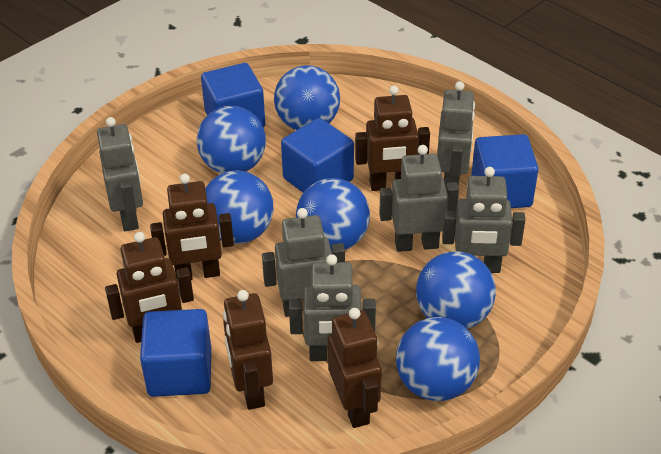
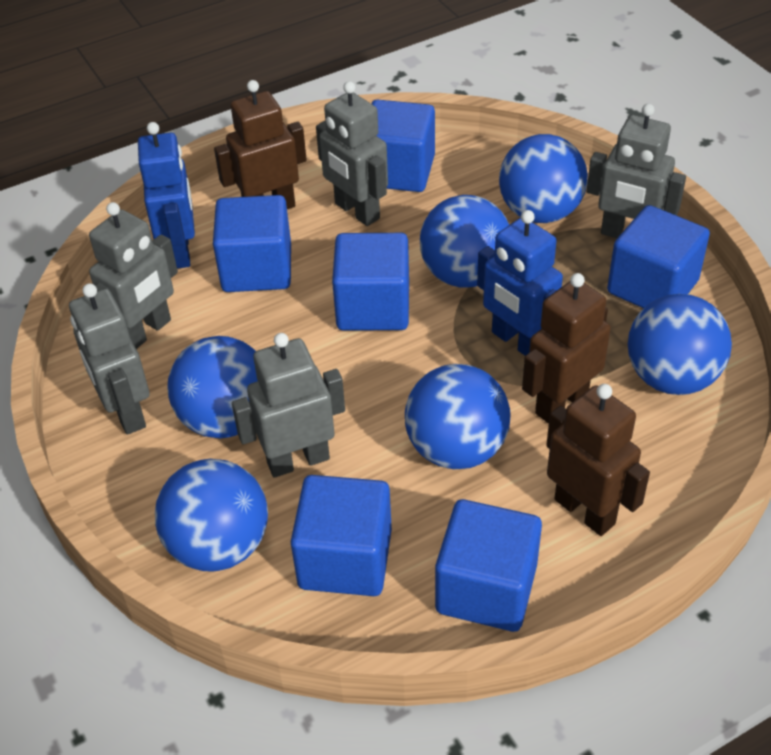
blue cube: [140,309,211,397] [201,63,265,127] [281,118,354,193] [471,134,538,208] = 4 -> [213,195,291,292] [291,475,392,596] [332,233,409,331] [371,100,435,192] [435,499,542,632] [607,205,710,308] = 6
blue robot: none = 0 -> [138,122,195,269] [477,210,563,356] = 2
brown robot: [105,232,194,343] [150,174,234,281] [223,290,273,410] [328,308,382,428] [355,85,430,191] = 5 -> [214,80,307,209] [522,273,611,424] [546,384,650,536] = 3
grey robot: [97,117,143,231] [262,208,345,317] [289,254,376,361] [379,145,459,252] [437,81,475,187] [442,167,525,273] = 6 -> [69,283,150,435] [89,202,178,349] [232,333,345,478] [316,81,388,226] [587,104,686,238] = 5

